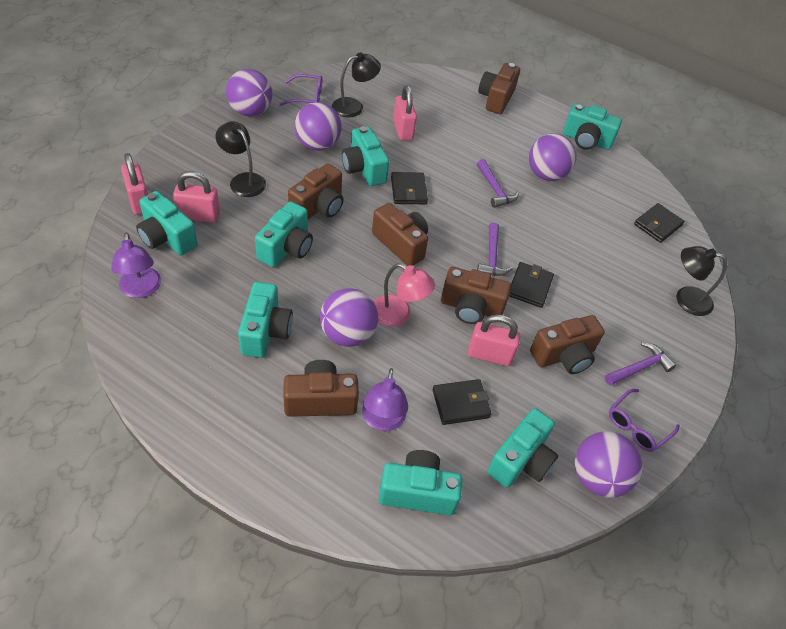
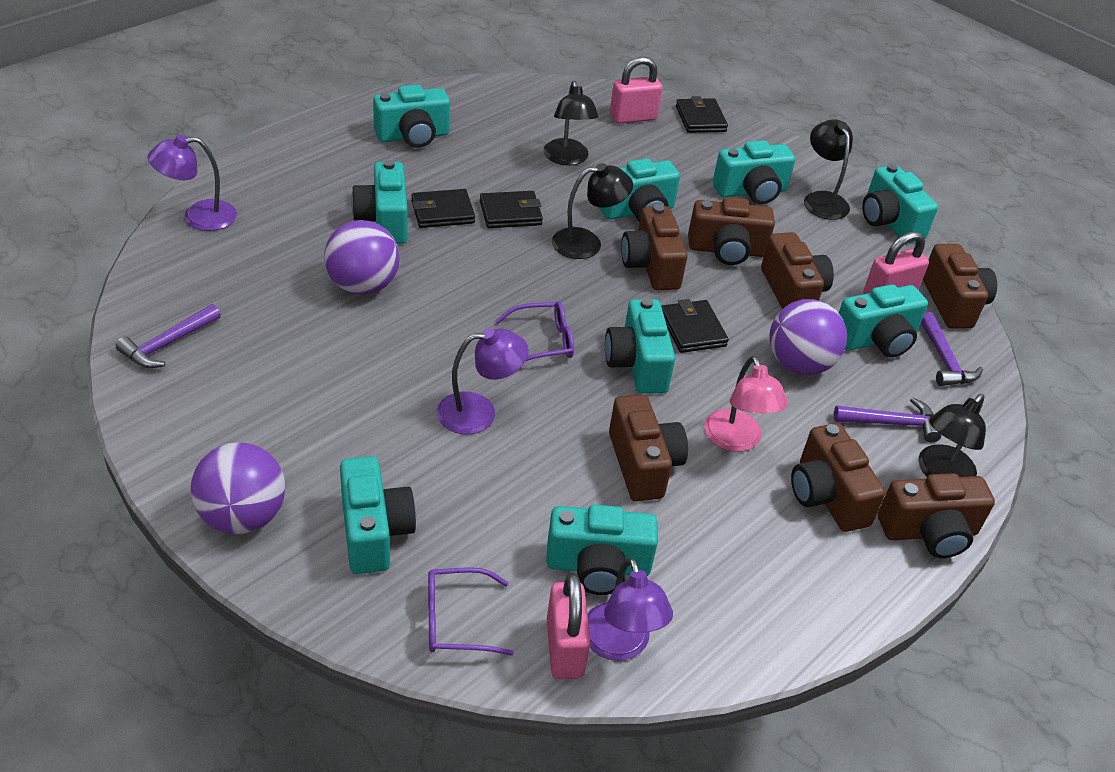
black lamp: [215,121,266,197] [332,52,381,117] [676,246,727,316] = 3 -> [544,81,599,165] [552,163,633,259] [804,119,853,220] [919,394,986,477] = 4
brown camera: [284,360,359,417] [288,163,343,219] [372,203,428,266] [441,267,511,324] [478,63,520,114] [530,315,605,374] = 6 -> [609,394,688,501] [621,204,688,290] [688,197,775,265] [761,232,834,309] [791,423,886,532] [878,473,995,558] [923,244,997,329] = 7
pink padlock: [121,153,148,215] [173,171,220,223] [393,85,417,141] [468,314,520,366] = 4 -> [547,573,591,679] [610,56,663,124] [863,232,929,294] = 3
purple ball: [226,69,272,117] [294,102,342,151] [320,288,378,347] [529,133,576,181] [575,431,643,498] = 5 -> [190,442,285,534] [324,220,400,295] [770,299,847,375] = 3
purple lamp: [111,232,161,298] [362,368,408,431] = 2 -> [148,135,237,231] [437,328,529,434] [587,557,673,661] = 3
turquoise camera: [136,191,198,255] [238,282,293,358] [255,201,313,267] [342,126,389,186] [379,450,462,515] [487,408,559,488] [563,104,622,150] = 7 -> [340,456,416,574] [351,160,408,244] [373,84,450,148] [546,505,658,595] [599,158,680,222] [605,298,675,394] [713,140,795,204] [839,284,928,358] [862,164,938,243] = 9

